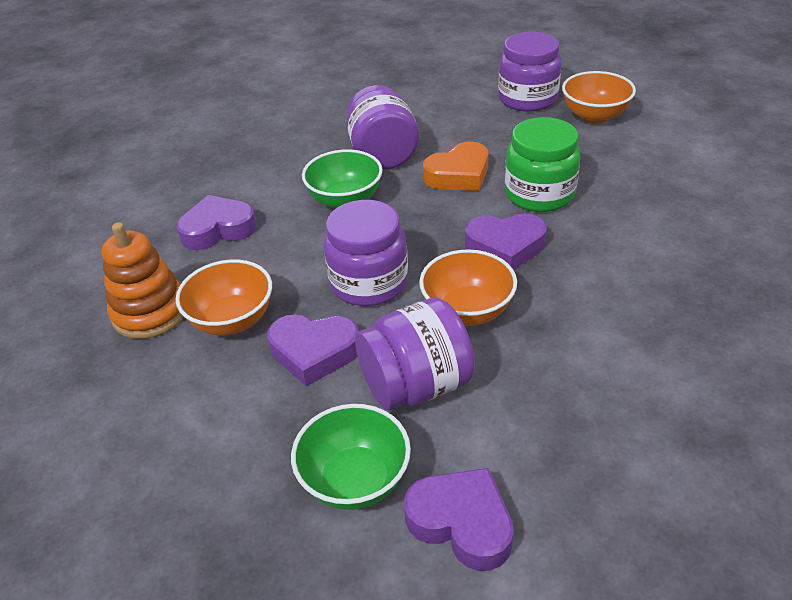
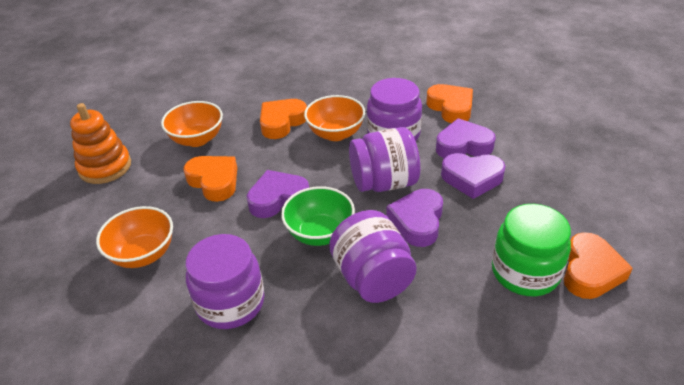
green bowl: [291,404,411,510] [302,149,383,209] = 2 -> [281,186,355,246] = 1
orange heart: [423,142,489,191] = 1 -> [184,156,237,202] [260,99,307,139] [426,84,473,123] [564,232,633,299] = 4

